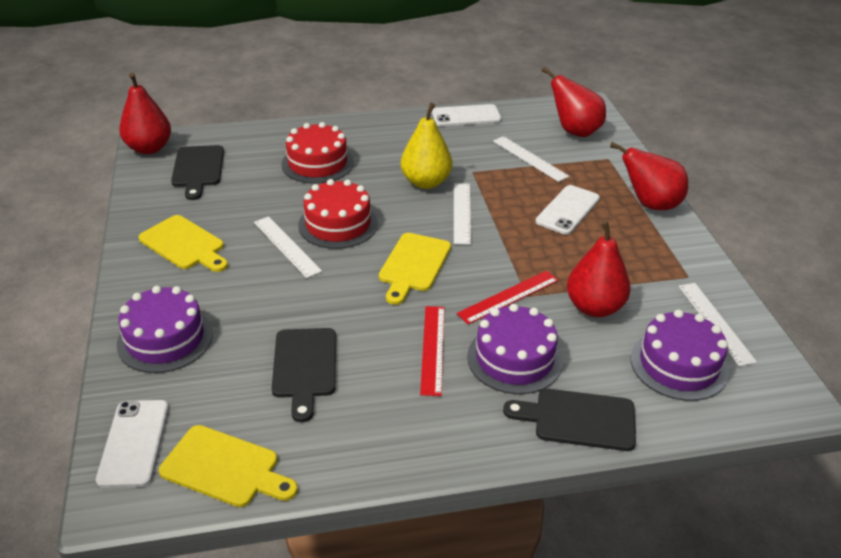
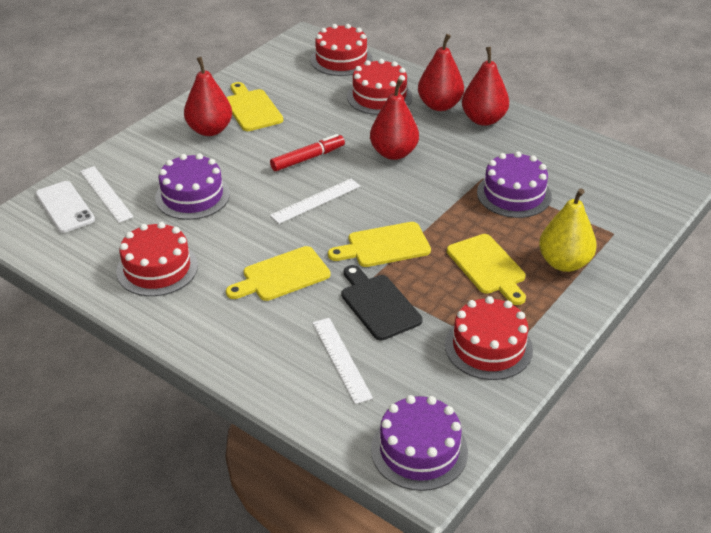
black cutting board: [171,145,224,200] [272,328,336,422] [503,389,636,451] = 3 -> [341,265,422,341] = 1
red cake: [281,122,354,183] [298,179,378,249] = 2 -> [116,222,198,296] [310,24,372,76] [347,59,412,115] [445,296,533,380] = 4
red marker: none = 0 -> [270,134,345,171] = 1
red ruler: [420,306,445,396] [457,271,559,324] = 2 -> none = 0
white phone: [96,400,169,488] [432,104,502,126] [535,185,600,235] = 3 -> [36,181,95,233] = 1
white ruler: [254,216,322,278] [454,183,471,245] [493,136,569,182] [678,283,757,366] = 4 -> [80,166,134,223] [270,179,360,224] [312,318,373,404] = 3
yellow cutting board: [139,215,228,272] [159,425,298,507] [379,233,451,305] = 3 -> [226,82,283,131] [226,246,330,301] [328,222,431,267] [447,234,526,305] = 4

